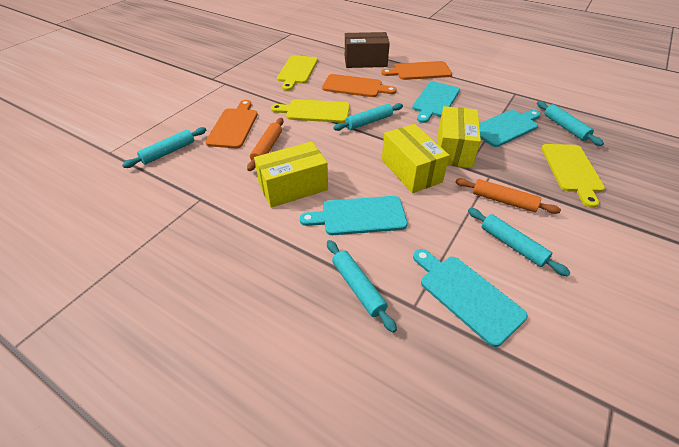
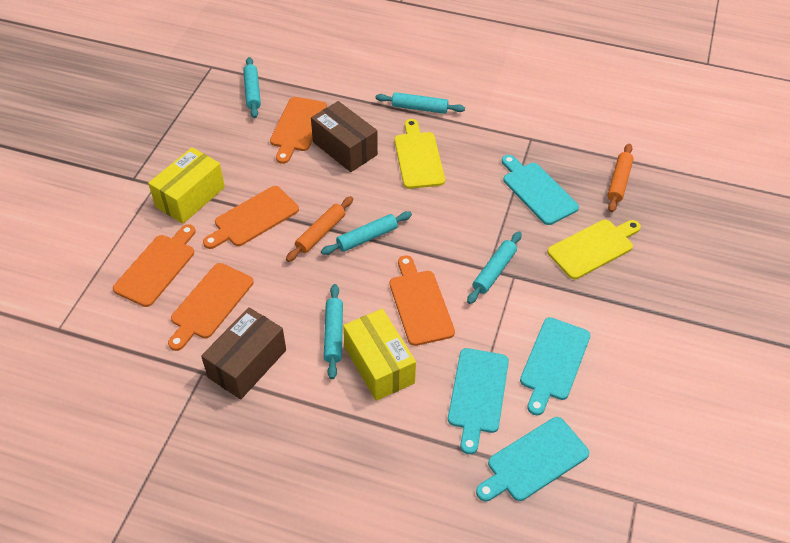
brown box: [345,32,390,68] = 1 -> [201,307,286,399] [311,101,378,172] = 2
orange cutting board: [205,100,258,148] [322,74,397,97] [381,61,452,80] = 3 -> [113,224,196,307] [168,263,253,351] [203,186,299,249] [270,97,327,164] [390,255,455,346] = 5
yellow box: [254,142,328,208] [382,124,449,193] [437,106,481,168] = 3 -> [148,147,225,224] [343,309,416,401] = 2
yellow cutting board: [271,99,350,123] [277,55,318,91] [541,144,605,208] = 3 -> [395,119,445,189] [547,220,641,279] = 2

